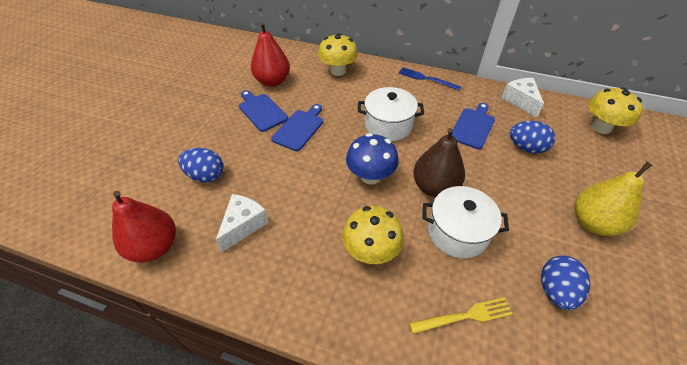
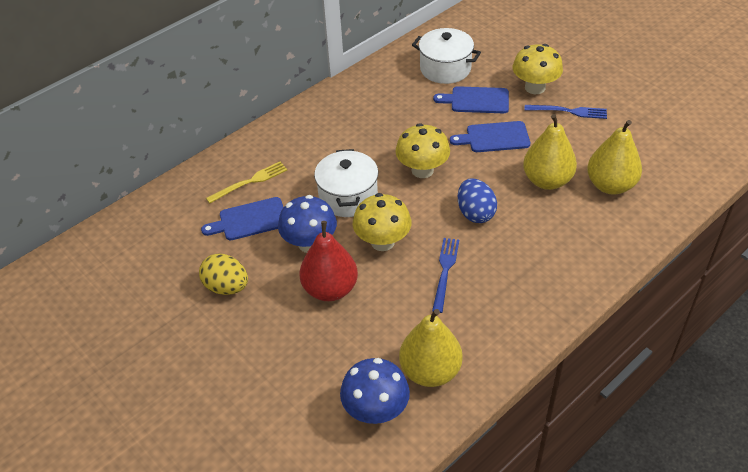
blue egg: [178,148,223,183] [510,121,555,154] [541,255,590,310] = 3 -> [458,178,497,223] = 1
blue fork: [398,67,461,91] = 1 -> [432,238,459,313] [524,105,607,119] = 2
blue mushroom: [346,133,398,185] = 1 -> [278,195,337,253] [340,358,410,424] = 2
brown pear: [413,128,465,197] = 1 -> none = 0
red pear: [112,191,176,263] [251,22,290,87] = 2 -> [299,221,358,301] = 1
white cheese: [216,194,269,252] [502,78,544,118] = 2 -> none = 0
yellow egg: none = 0 -> [199,254,248,295] = 1
yellow pear: [575,162,652,236] = 1 -> [399,309,463,387] [523,114,577,190] [587,120,642,195] = 3

